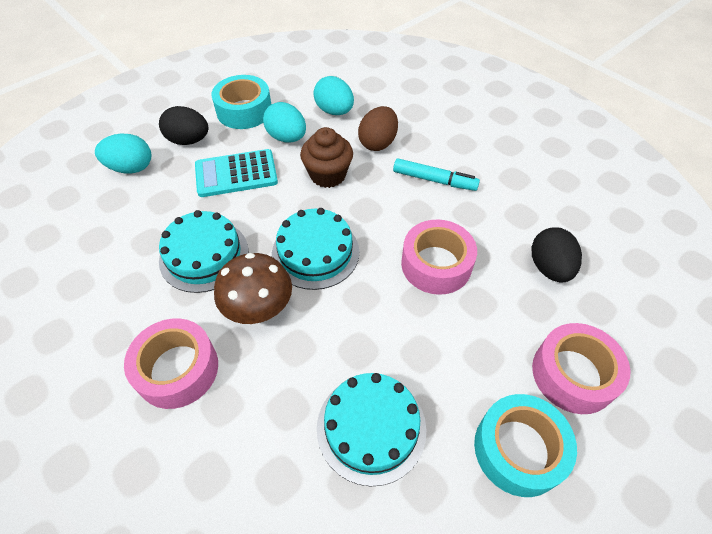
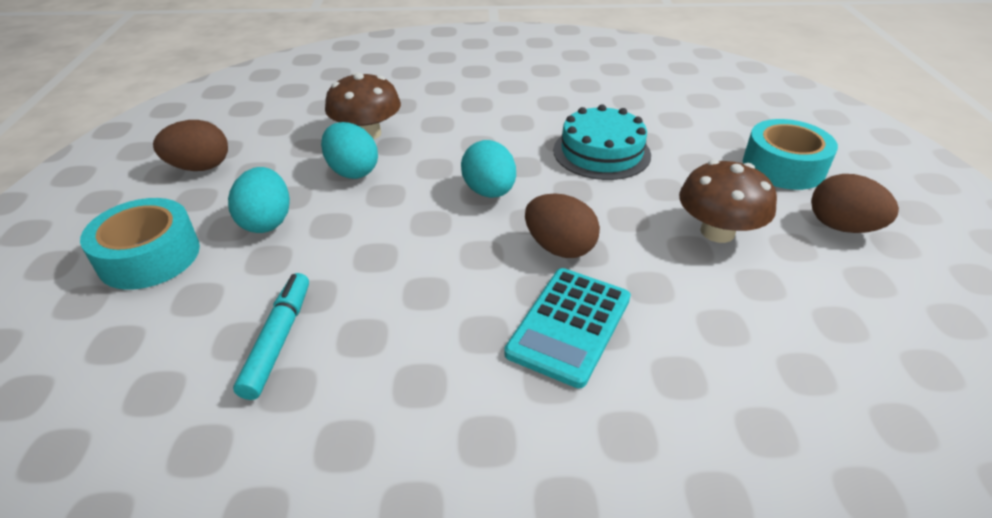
black egg: [159,106,208,145] [531,227,582,282] = 2 -> none = 0
brown cupcake: [300,127,353,188] = 1 -> none = 0
brown egg: [358,106,398,151] = 1 -> [153,120,228,171] [525,193,600,258] [811,174,899,233] = 3
brown mushroom: [214,253,292,324] = 1 -> [325,72,401,139] [679,160,777,243] = 2
pink tape: [124,319,218,409] [401,219,477,295] [532,323,631,414] = 3 -> none = 0
turquoise cake: [159,210,248,293] [272,208,359,290] [317,373,427,486] = 3 -> [553,105,651,180] = 1

